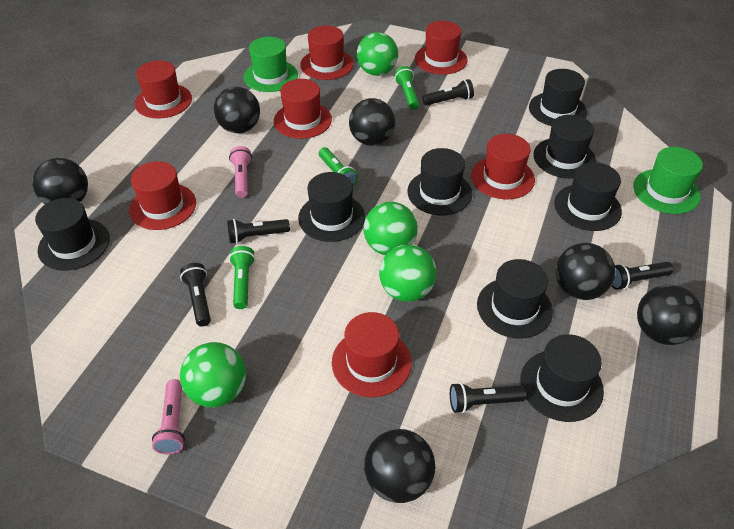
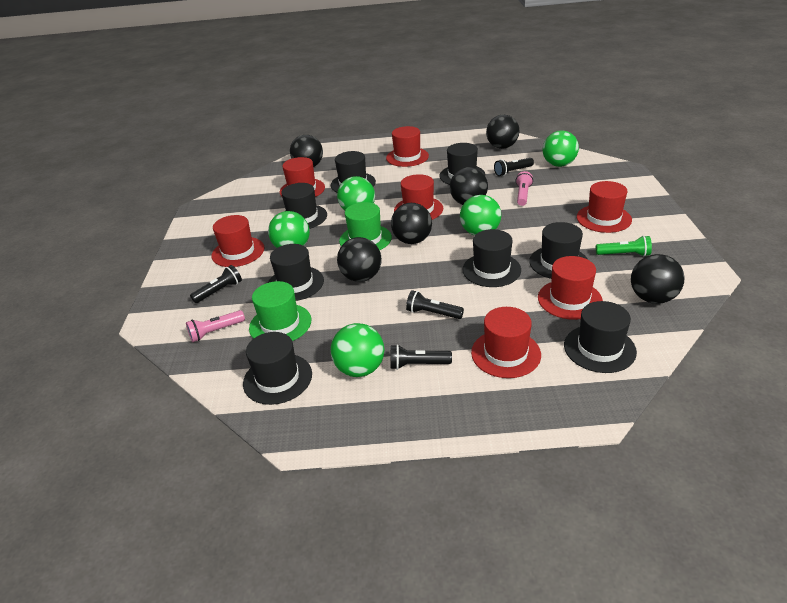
black flashlight: [180,263,211,327] [227,219,290,244] [422,79,474,106] [450,382,527,413] [611,262,674,290] = 5 -> [190,265,242,303] [391,344,452,370] [406,290,464,319] [494,158,534,176] = 4
green ball: [180,342,246,408] [357,32,398,76] [364,202,418,255] [379,244,437,302] = 4 -> [268,211,310,248] [331,323,384,377] [337,176,375,211] [460,195,501,236] [542,131,579,167] = 5
green flashlight: [229,246,255,309] [319,147,358,185] [394,66,419,109] = 3 -> [596,236,652,257] = 1

